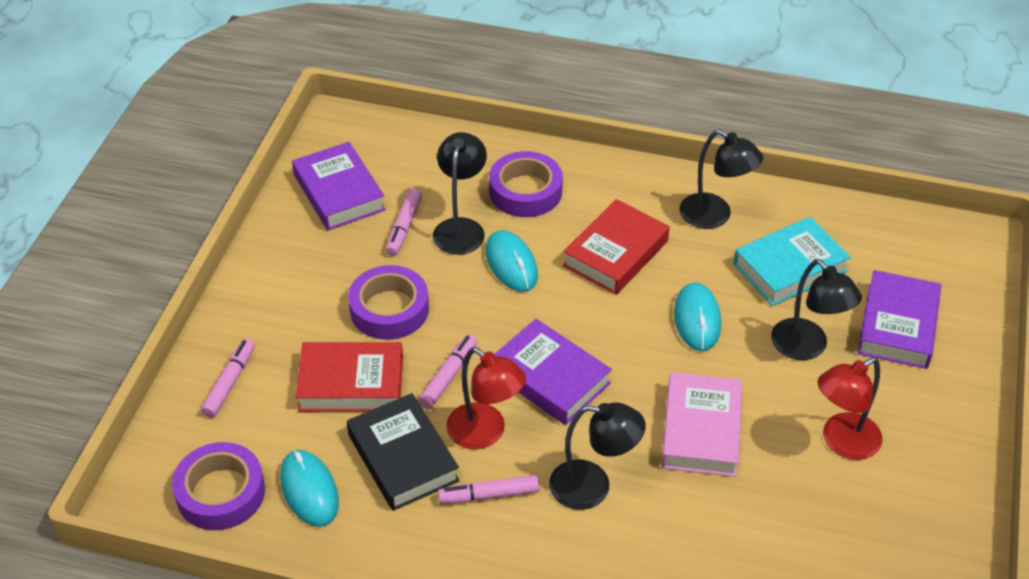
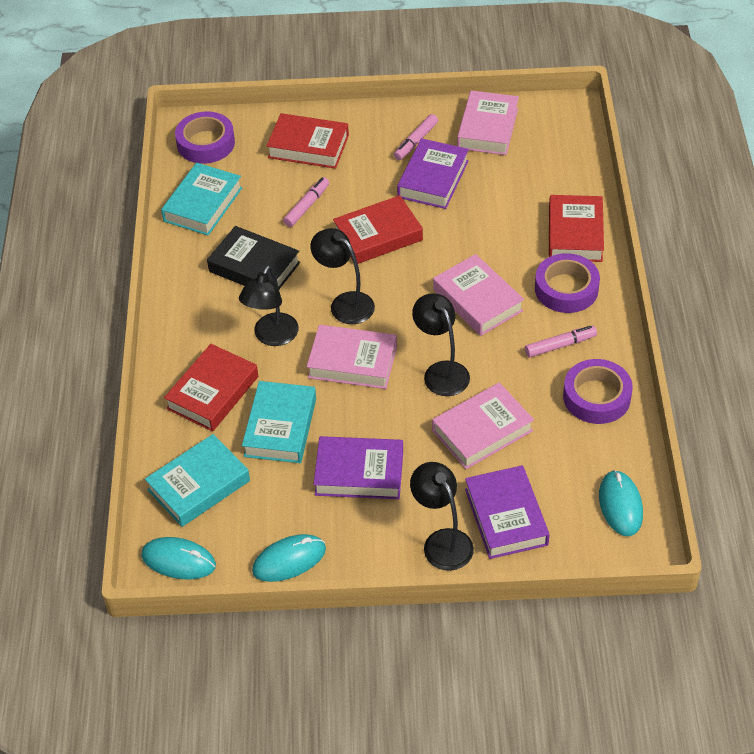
pink book: [661,372,742,477] = 1 -> [307,325,397,389] [432,382,534,469] [433,254,524,336] [457,90,519,155] = 4
pink marker: [201,339,255,418] [386,188,422,256] [419,334,477,409] [438,475,539,504] = 4 -> [283,177,329,227] [394,114,438,160] [525,326,597,358] = 3
red book: [295,342,403,412] [563,199,670,295] = 2 -> [164,344,258,432] [267,113,349,169] [333,195,423,264] [549,195,604,262] = 4
red lamp: [446,347,526,449] [818,357,883,460] = 2 -> none = 0
turquoise book: [734,217,851,306] = 1 -> [145,434,250,527] [161,163,242,236] [242,381,316,463] = 3

